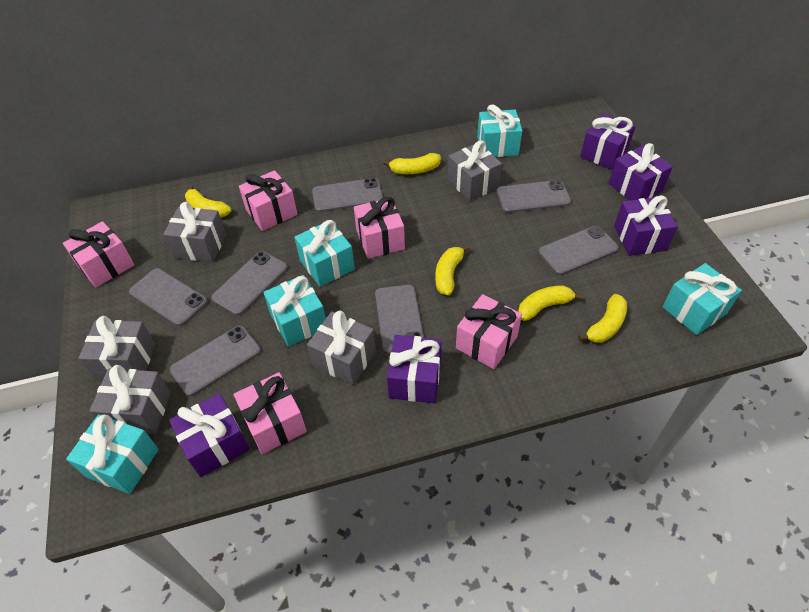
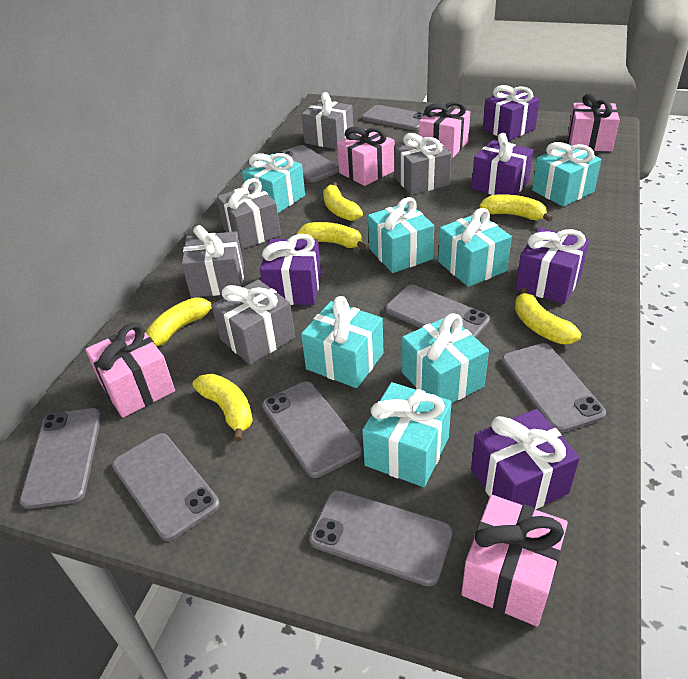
grey phone: [129,268,208,326] [170,325,261,397] [211,251,288,316] [312,178,383,212] [375,285,424,354] [497,180,571,213] [539,226,619,275] = 7 -> [20,408,102,509] [112,433,220,541] [262,381,362,478] [278,145,339,182] [309,490,453,586] [362,105,425,130] [386,285,490,338] [502,343,606,433] = 8
turquoise gift: [66,414,159,494] [263,275,326,346] [294,220,355,287] [477,104,523,157] [663,263,742,335] = 5 -> [242,153,305,213] [301,296,383,388] [362,382,452,487] [368,197,434,273] [402,313,489,403] [438,208,512,287] [532,142,601,207] = 7
yellow banana: [185,185,231,218] [383,153,441,174] [435,245,470,295] [518,285,583,321] [578,294,627,343] = 5 -> [146,297,219,346] [193,374,253,442] [297,222,366,250] [323,182,363,221] [480,194,553,222] [515,288,581,344] = 6

